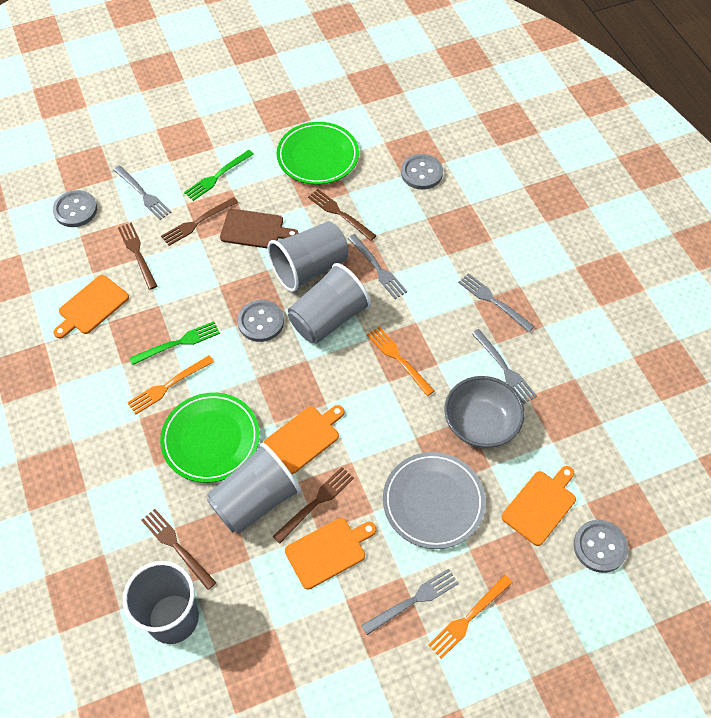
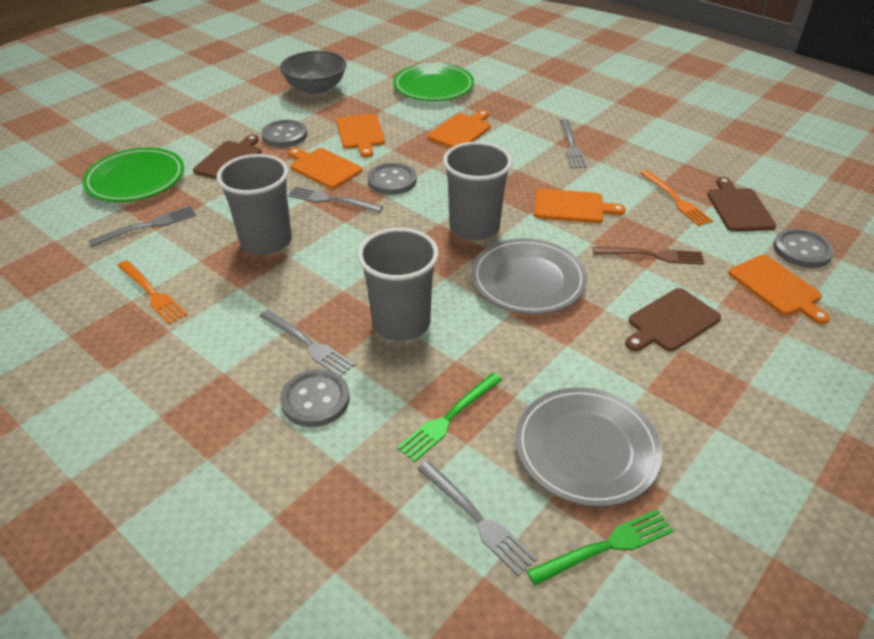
brown cutting board: [220,209,299,248] = 1 -> [193,134,262,179] [625,288,721,352] [707,177,776,232] = 3
brown fork: [118,222,157,290] [141,509,217,590] [161,197,238,246] [272,467,354,544] [308,189,377,241] = 5 -> [593,247,704,265] = 1
grey cup: [123,561,199,644] [207,443,301,534] [267,221,349,292] [288,263,371,344] = 4 -> [216,154,292,255] [357,228,439,341] [443,142,512,240] = 3
grey plate: [383,452,486,549] = 1 -> [471,238,587,314] [515,387,662,507] = 2
orange cutting board: [53,275,129,338] [264,405,345,474] [285,518,376,589] [501,466,576,546] = 4 -> [288,148,362,189] [336,114,385,157] [427,110,491,148] [534,189,626,223] [729,255,830,324] = 5
orange fork: [127,355,214,414] [367,326,435,396] [428,575,513,659] = 3 -> [118,260,187,325] [640,170,713,226] = 2

